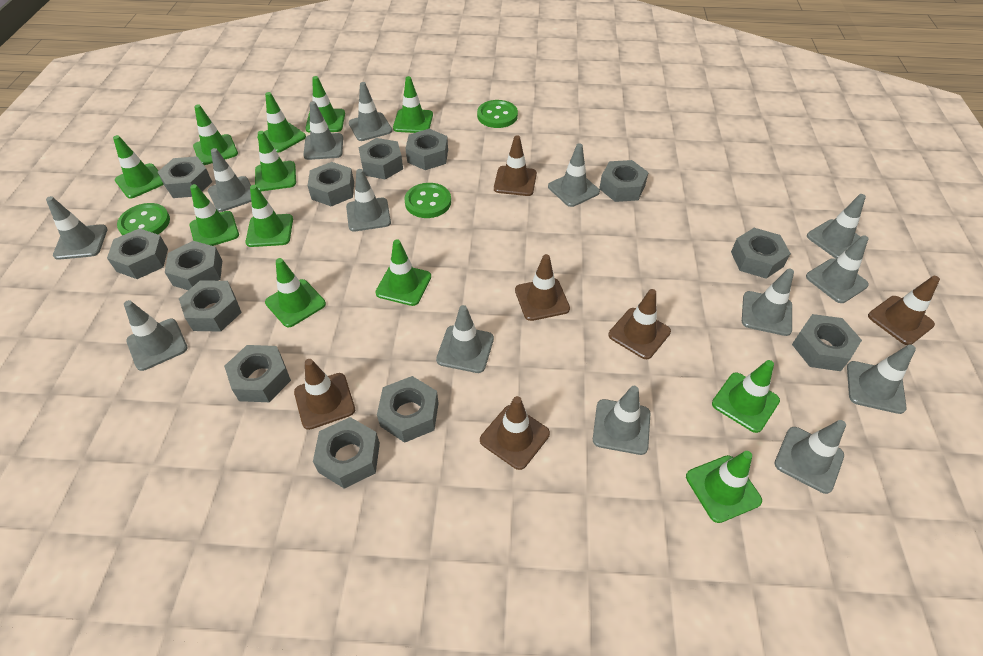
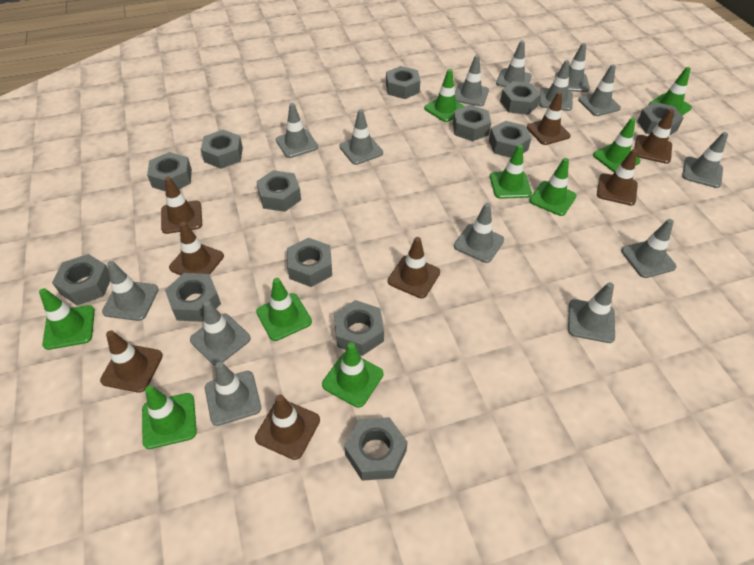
brown traffic cone: [294,359,355,430] [480,396,550,470] [494,135,537,196] [515,254,570,321] [608,289,671,359] [868,276,940,345] = 6 -> [100,330,163,393] [161,176,202,234] [169,222,224,275] [255,394,320,460] [388,237,440,298] [527,91,571,145] [597,149,638,206] [635,109,674,164] = 8
green button: [117,203,170,235] [404,183,451,218] [477,100,518,128] = 3 -> none = 0
green traffic cone: [113,135,164,199] [189,184,239,246] [193,104,238,165] [245,185,293,247] [255,131,296,191] [257,92,306,153] [265,258,326,327] [305,76,345,133] [375,239,431,306] [393,76,433,133] [686,451,762,523] [712,360,780,433] = 12 -> [39,288,95,350] [142,386,197,449] [256,278,312,341] [322,342,383,408] [424,69,465,122] [490,144,532,199] [529,158,577,216] [593,118,641,172] [649,67,692,116] = 9

